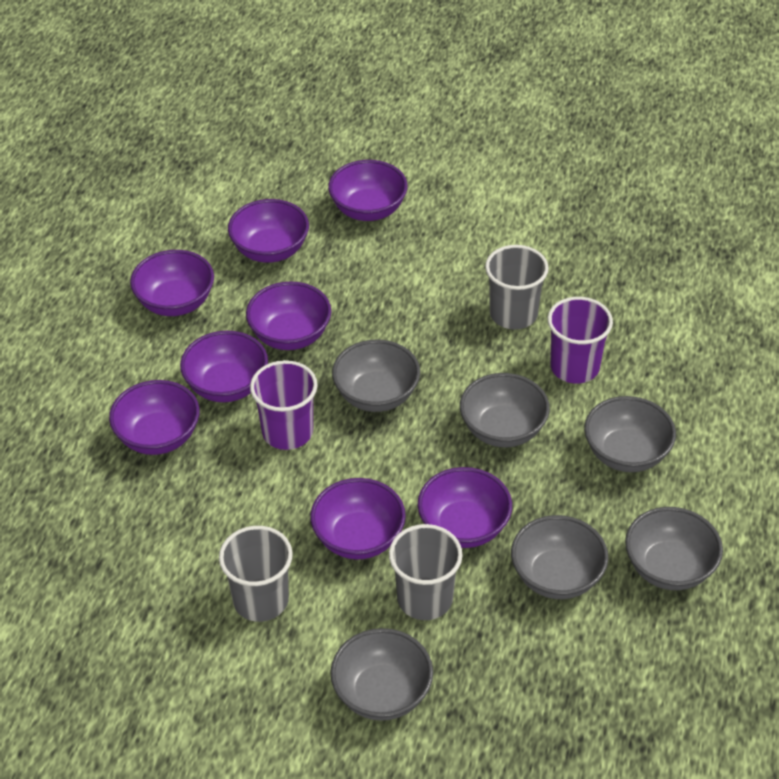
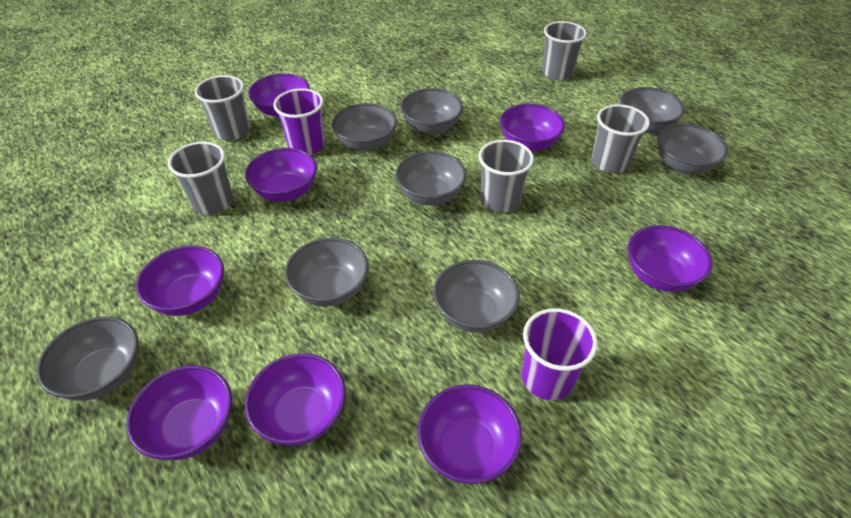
grey bowl: [330,628,433,721] [332,340,420,412] [460,373,550,447] [511,515,608,599] [584,396,676,472] [625,507,723,590] = 6 -> [37,317,139,401] [285,238,369,307] [332,103,397,151] [395,151,467,205] [400,88,463,135] [433,260,520,333] [620,87,685,133] [657,124,728,174] = 8
grey cup: [219,526,293,622] [389,524,463,620] [485,245,549,330] = 3 -> [168,141,233,215] [194,75,250,140] [478,140,534,213] [542,21,587,80] [591,104,650,173] = 5

